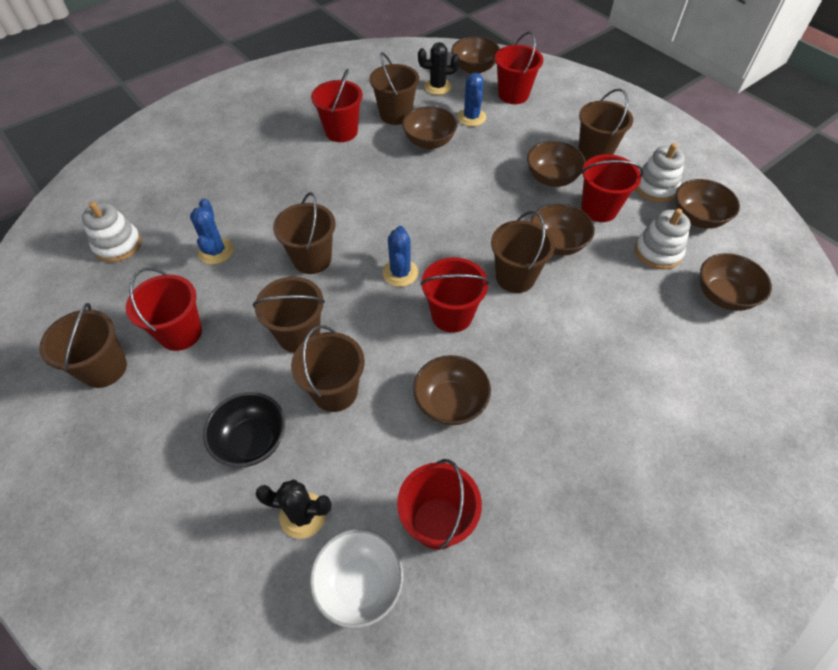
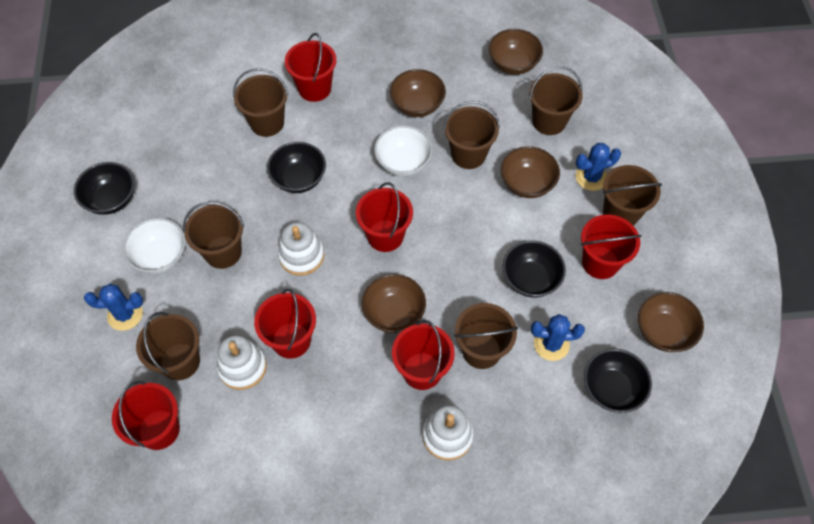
black bowl: [203,392,285,467] = 1 -> [74,162,134,215] [267,142,326,193] [502,240,566,298] [584,349,652,413] = 4
black cactus: [256,479,332,539] [418,42,460,95] = 2 -> none = 0
brown bowl: [402,106,457,149] [413,355,491,425] [451,37,500,74] [527,141,586,187] [530,204,595,256] [676,179,740,228] [700,253,772,311] = 7 -> [362,274,426,333] [390,69,446,117] [489,29,543,75] [501,146,560,198] [638,292,704,352] = 5
white bowl: [310,529,403,628] = 1 -> [123,218,185,274] [374,125,433,176] = 2

